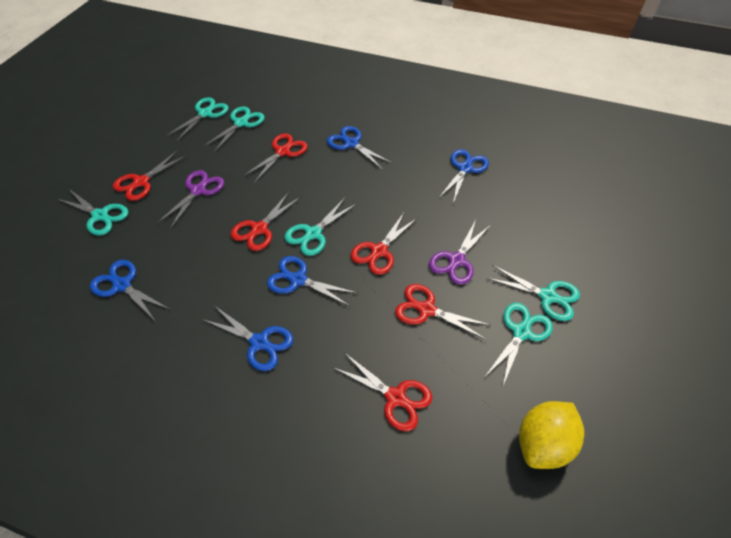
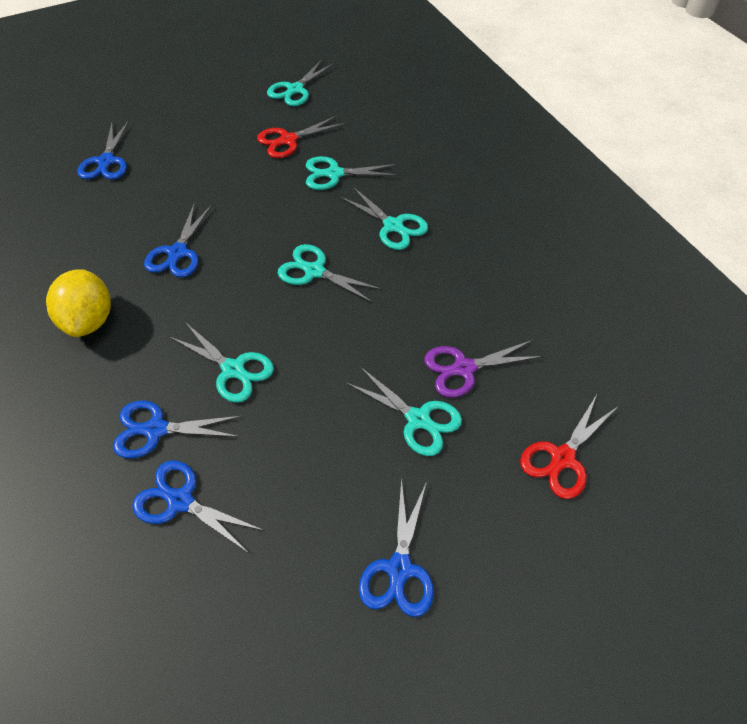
purple scissors: [157,170,224,229] [429,220,491,285] = 2 -> [424,340,543,398] = 1
red scissors: [113,151,186,201] [231,192,301,251] [243,133,308,183] [334,353,432,432] [351,213,417,275] [395,284,490,340] = 6 -> [257,115,346,158] [520,395,618,499] = 2

